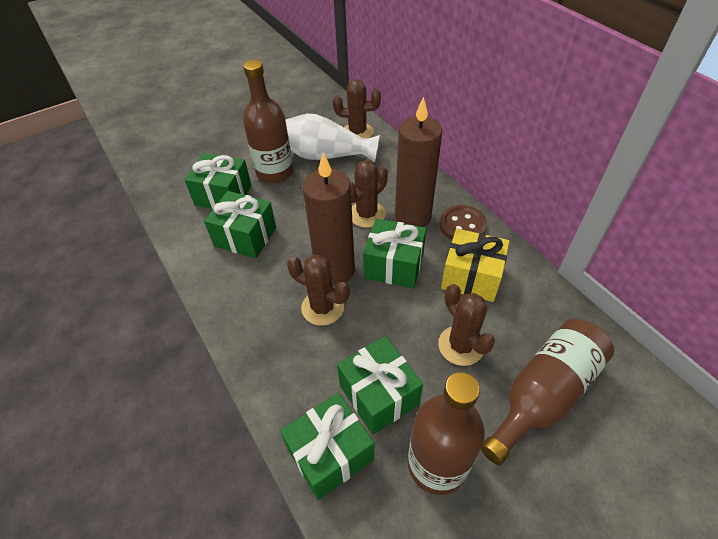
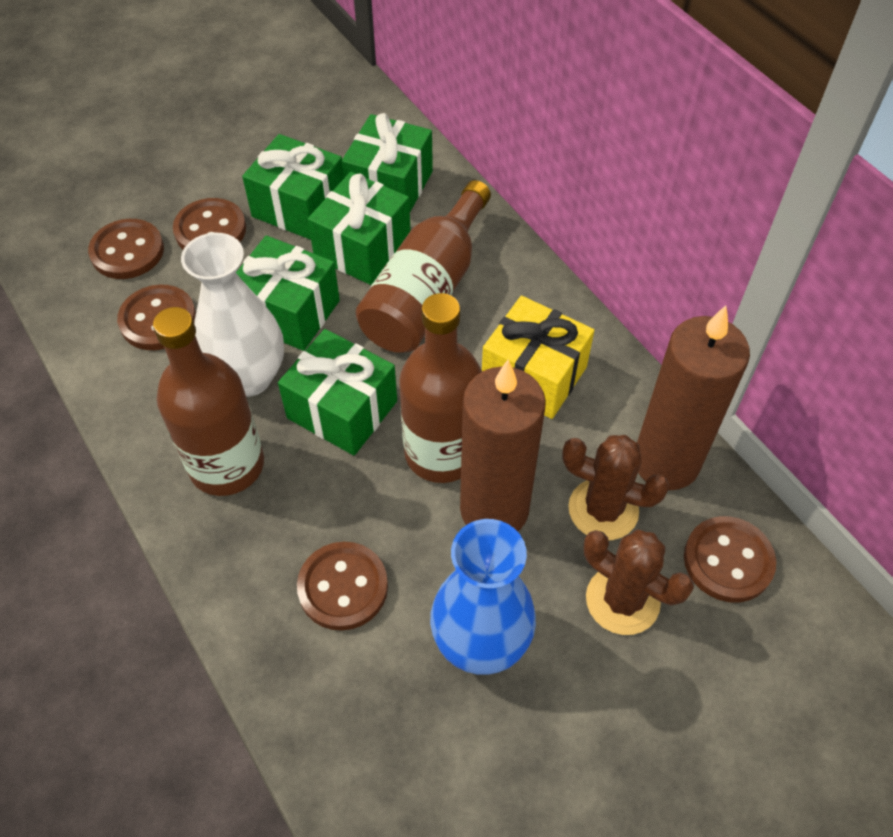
blue vase: none = 0 -> [430,519,536,675] = 1
brown button: [440,205,487,240] = 1 -> [88,219,164,279] [117,284,196,350] [173,198,246,250] [297,542,388,631] [684,516,776,602] = 5
brown cactus: [287,255,350,326] [333,79,381,138] [350,160,388,228] [438,284,495,366] = 4 -> [562,435,669,540] [584,529,694,635] = 2

